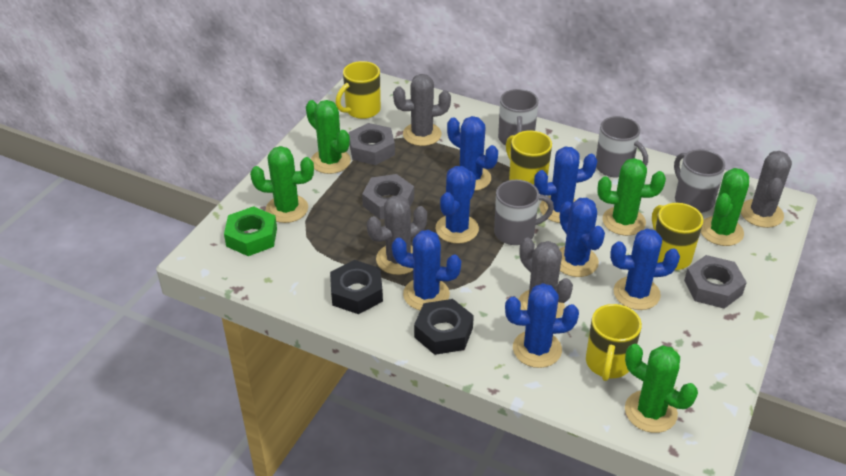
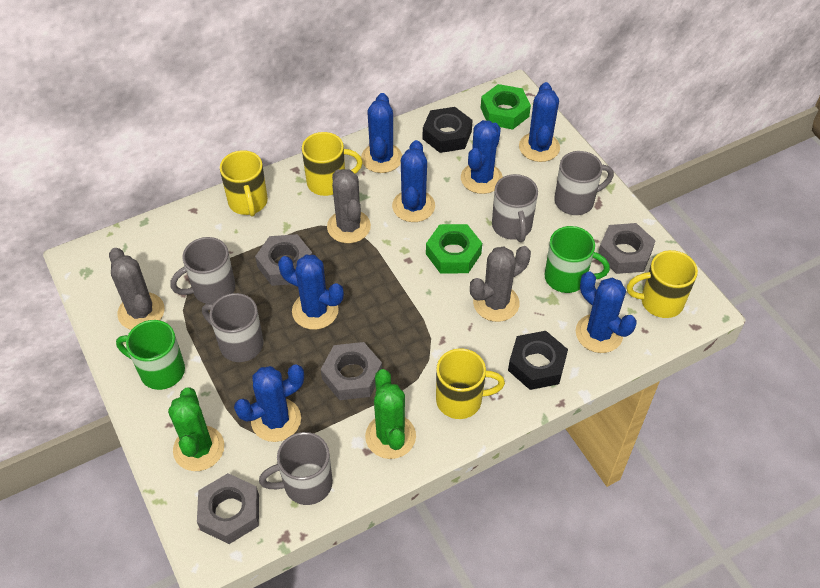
green cactus: [250,146,314,223] [306,100,351,174] [598,158,666,236] [625,344,698,433] [701,168,749,246] = 5 -> [168,388,224,471] [365,369,416,459] = 2
green mug: none = 0 -> [116,320,185,390] [545,226,610,293] = 2
green nut: [224,206,277,256] = 1 -> [426,224,482,273] [481,84,531,130] = 2
grey cactus: [367,195,427,275] [393,74,451,146] [518,238,573,318] [741,151,792,228] = 4 -> [109,248,164,330] [327,169,371,243] [470,246,531,322] = 3
grey mug: [494,180,554,245] [498,89,539,145] [596,116,648,177] [674,149,725,213] = 4 -> [170,237,235,304] [202,293,263,362] [259,432,333,505] [492,174,538,242] [554,151,614,215] = 5
grey nut: [349,123,395,165] [362,174,414,219] [684,255,747,309] = 3 -> [197,473,259,544] [255,234,312,286] [321,342,382,400] [598,223,656,274] = 4

